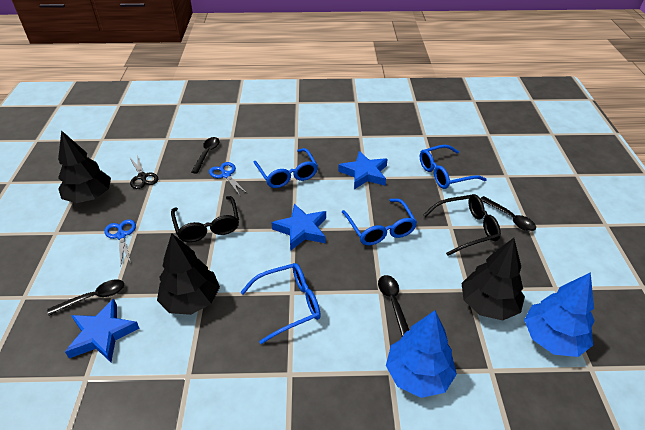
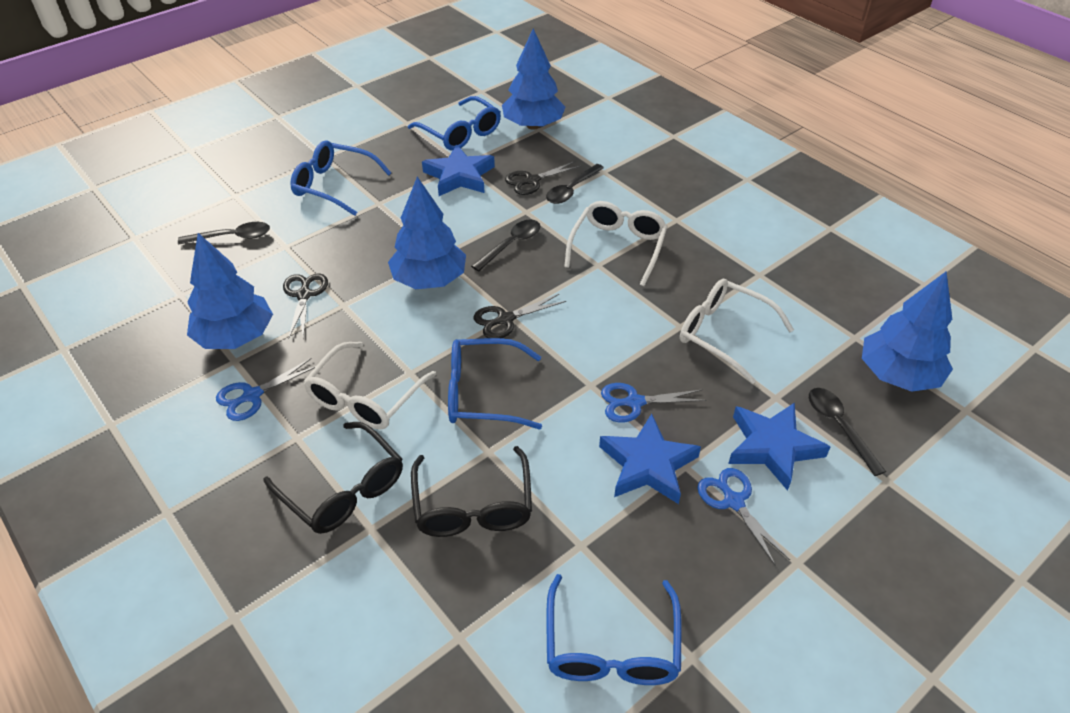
black scissors: [130,155,158,189] = 1 -> [283,273,328,339] [473,294,566,338] [505,161,582,195] = 3
black tree: [58,130,111,203] [157,233,220,315] [462,238,525,320] = 3 -> none = 0
blue scissors: [104,219,136,265] [209,162,248,196] = 2 -> [216,358,316,421] [601,383,707,423] [697,468,790,566] = 3
blue tree: [386,310,457,398] [524,272,595,357] = 2 -> [187,233,273,349] [388,177,466,289] [502,28,565,130] [862,272,953,392] = 4
white glasses: none = 0 -> [303,342,436,430] [564,201,668,286] [680,279,794,384] = 3

